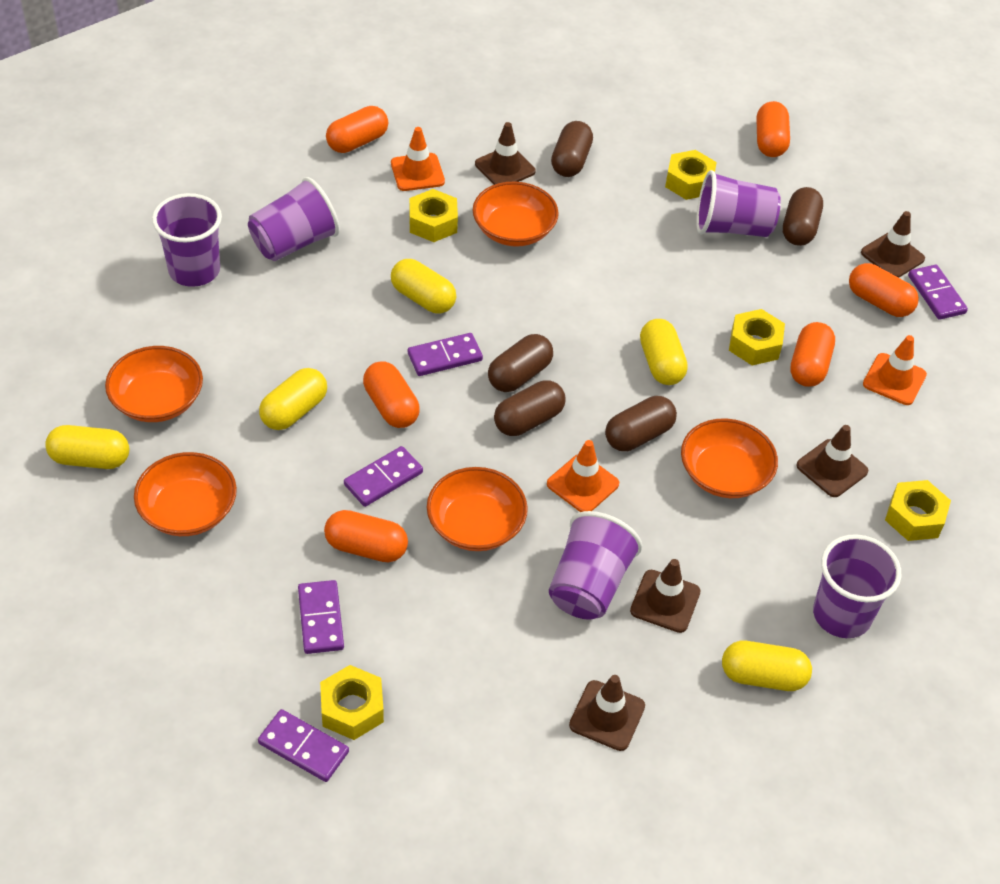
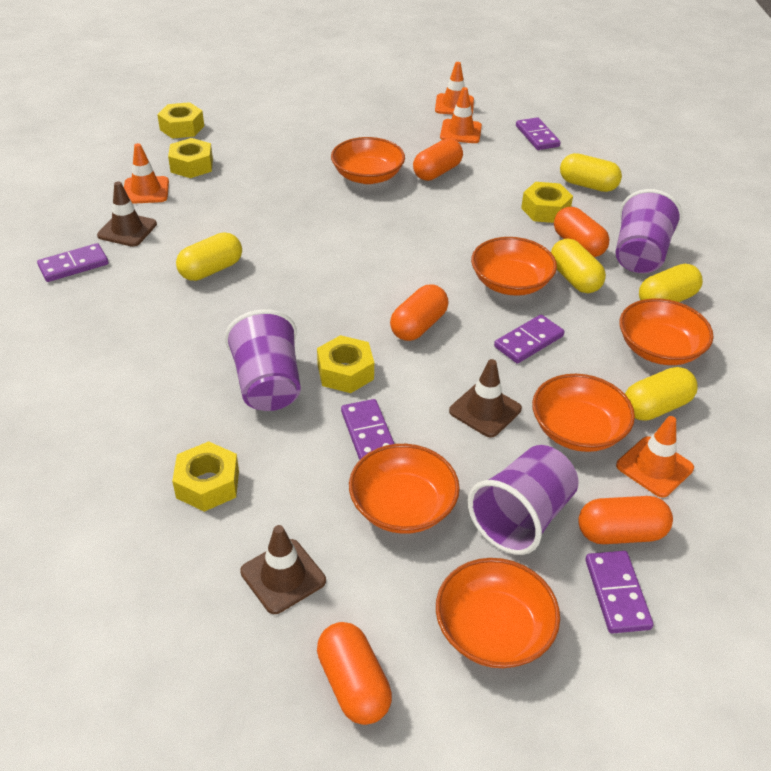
brown capsule: [488,334,553,392] [494,380,566,436] [551,121,593,177] [605,396,677,451] [783,187,823,246] = 5 -> none = 0
brown traffic cone: [475,122,536,185] [569,675,645,751] [630,559,701,633] [796,425,868,497] [861,211,925,278] = 5 -> [97,181,157,247] [240,525,326,614] [449,359,522,438] = 3
orange bowl: [105,346,203,422] [134,452,237,536] [427,467,528,551] [473,182,559,247] [681,418,778,498] = 5 -> [331,137,405,184] [349,444,460,534] [436,558,560,668] [471,237,557,296] [532,374,635,452] [620,299,714,365] = 6
orange capsule: [324,510,408,563] [326,106,388,153] [363,361,420,428] [757,101,790,157] [790,322,835,387] [849,263,919,317] = 6 -> [317,622,392,725] [390,284,448,341] [413,138,463,181] [554,207,609,257] [578,496,673,544] = 5
orange traffic cone: [391,127,445,191] [547,440,619,512] [863,335,927,405] = 3 -> [124,143,169,204] [435,62,474,115] [440,87,482,143] [616,416,694,498] = 4
purple cup: [152,193,222,287] [248,177,340,261] [549,511,642,619] [696,170,781,237] [813,534,901,638] = 5 -> [225,309,301,411] [468,445,578,555] [616,189,682,273] = 3

